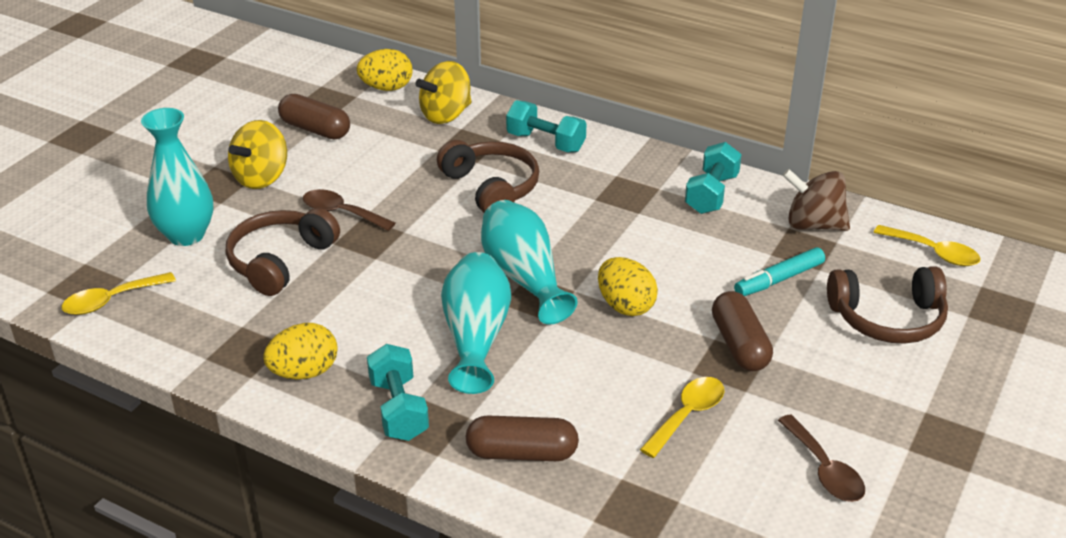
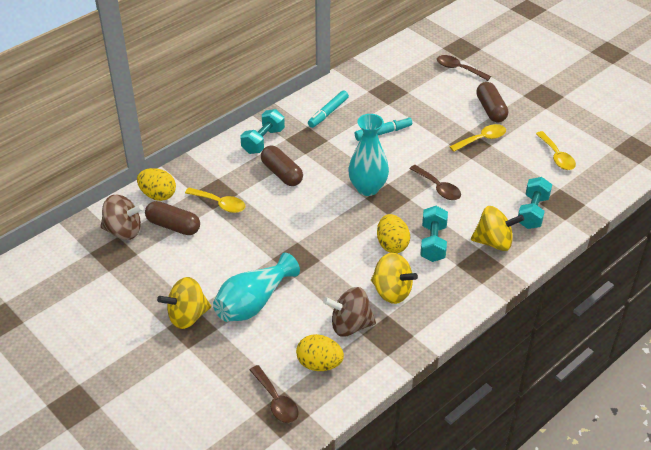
brown headphones: [226,208,340,296] [437,140,539,213] [827,266,948,344] = 3 -> none = 0
brown spinning top: [782,169,850,231] = 1 -> [100,195,144,240] [323,287,376,336] = 2
brown spoon: [303,189,395,231] [778,415,865,502] = 2 -> [250,365,299,423] [409,165,461,200] [437,55,491,81] = 3
turquoise marker: [734,247,825,296] = 1 -> [308,90,349,128] [355,117,412,141] = 2
turquoise vase: [141,108,214,246] [441,252,511,394] [481,200,578,325] = 3 -> [213,253,300,322] [348,114,389,196] = 2
yellow spinning top: [228,120,287,189] [415,61,472,124] = 2 -> [157,277,211,329] [371,253,418,304] [471,206,524,251] = 3

